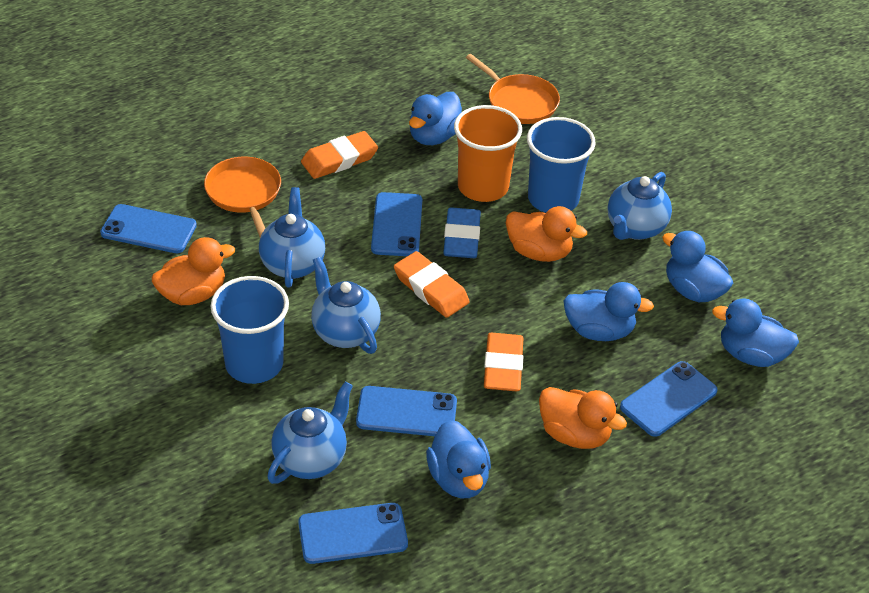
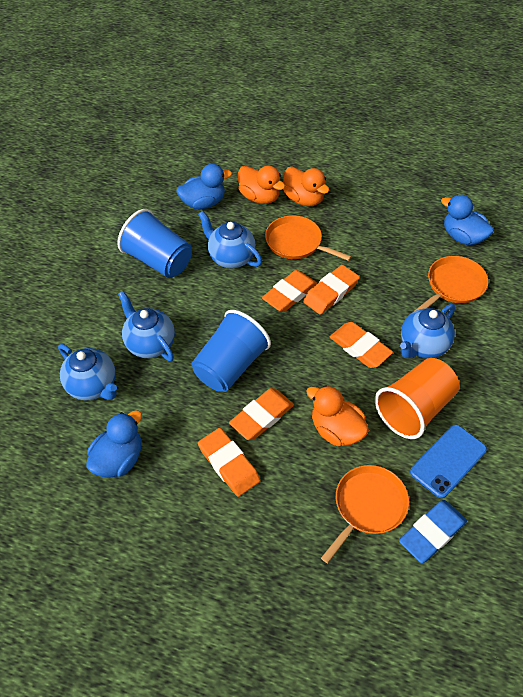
blue duck: [409,92,462,145] [426,420,491,498] [563,282,654,341] [662,230,733,302] [712,299,799,367] = 5 -> [87,410,142,478] [176,164,232,209] [441,195,494,245] = 3
blue phone: [100,204,197,253] [298,503,408,564] [356,386,457,436] [371,192,422,256] [620,361,718,437] = 5 -> [410,424,487,498] = 1
orange eraser: [301,131,378,179] [394,251,470,318] [484,333,523,392] = 3 -> [198,428,260,497] [229,388,294,440] [262,270,318,312] [303,265,360,315] [330,322,393,368] = 5
orange pan: [204,157,281,237] [466,54,560,124] = 2 -> [265,215,352,261] [321,465,409,563] [414,256,488,311] = 3

